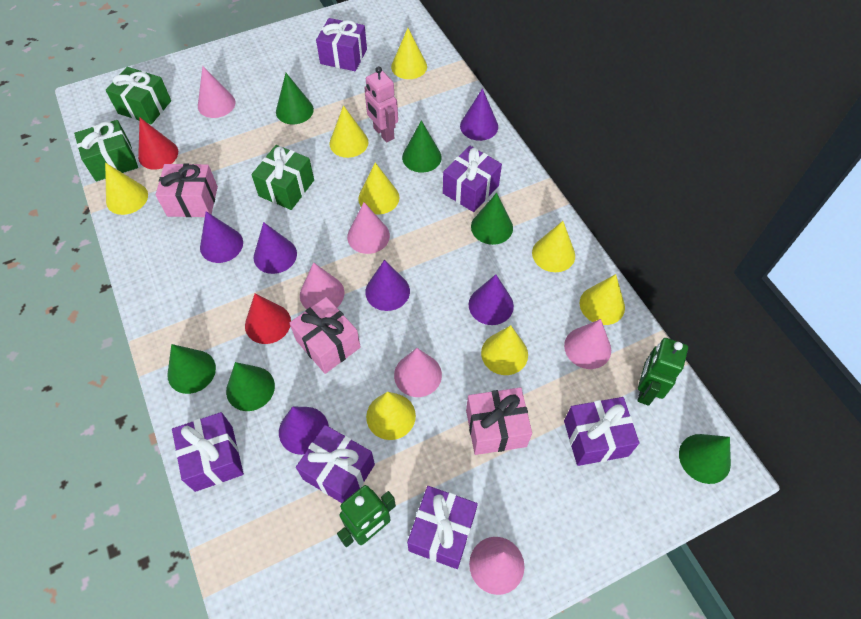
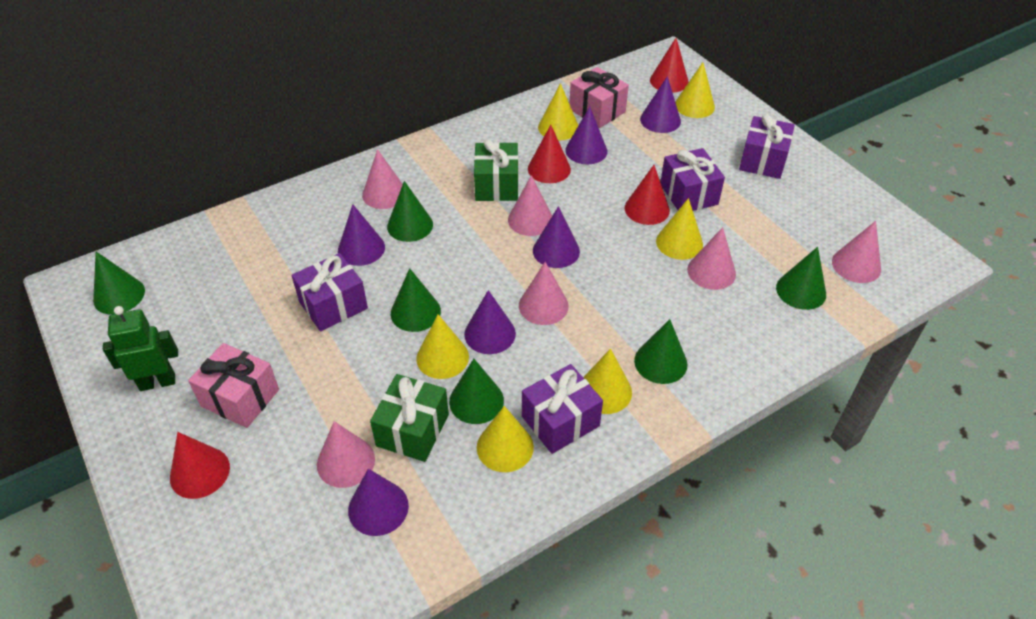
green gift: [74,120,138,181] [106,67,171,124] [251,145,314,210] = 3 -> [370,374,449,462] [474,139,518,201] = 2
green robot: [337,485,396,547] [637,338,688,406] = 2 -> [103,306,178,391] = 1
pink gift: [156,163,218,217] [290,297,361,374] [466,387,532,455] = 3 -> [188,343,279,428] [569,67,629,128] = 2
pink robot: [364,66,398,143] = 1 -> none = 0
purple gift: [172,412,244,492] [296,425,375,503] [316,18,367,71] [407,486,478,569] [443,146,502,212] [564,397,640,466] = 6 -> [291,253,368,332] [522,364,603,454] [660,148,725,211] [739,114,795,179] = 4
red cone: [138,118,178,170] [245,294,291,344] = 2 -> [170,432,230,499] [528,125,571,183] [625,165,670,225] [650,38,689,93] = 4
yellow cone: [105,163,148,215] [330,105,368,158] [358,162,399,215] [366,392,416,440] [391,28,427,79] [481,325,528,375] [532,221,575,272] [580,274,625,325] = 8 -> [417,314,469,379] [477,406,534,472] [538,83,578,140] [583,348,632,414] [656,198,703,260] [675,62,715,118] = 6

